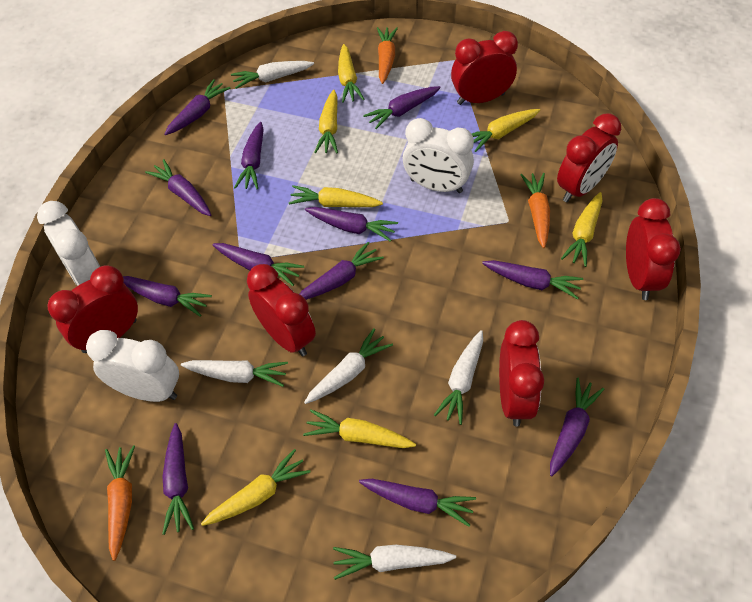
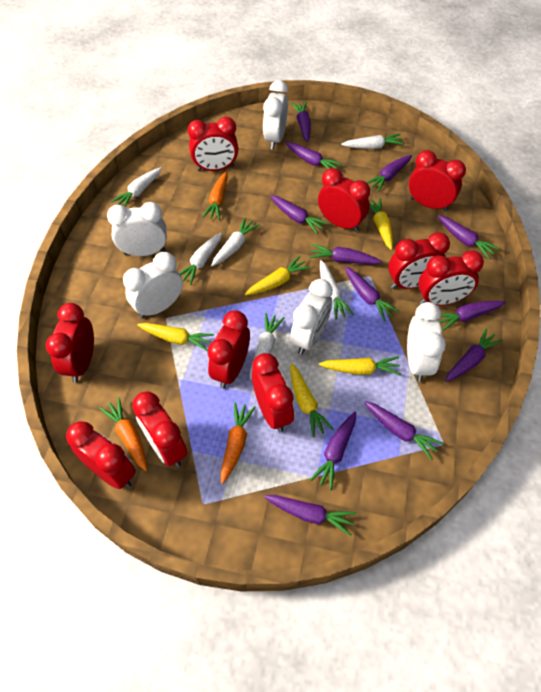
red clock: [48,265,138,353] [247,264,316,356] [451,31,518,105] [499,320,544,427] [557,113,621,202] [626,198,681,300] = 6 -> [46,303,94,383] [66,421,136,489] [132,392,187,467] [188,117,238,171] [207,310,250,389] [252,353,294,432] [318,168,370,232] [388,232,450,289] [409,150,466,212] [418,250,484,306] = 10
white carrot: [181,360,288,387] [231,61,314,89] [304,328,393,404] [333,545,456,580] [434,330,483,425] = 5 -> [111,167,162,207] [179,233,222,285] [211,217,260,266] [250,313,285,380] [320,260,354,320] [341,134,404,149] = 6
white clock: [37,201,100,286] [86,330,179,402] [403,118,474,193] = 3 -> [107,202,167,256] [123,252,183,319] [263,80,288,150] [290,279,333,355] [407,302,446,382] = 5
yellow carrot: [201,449,311,526] [289,185,383,207] [303,409,416,448] [314,90,338,153] [338,44,364,103] [472,109,540,152] [561,192,602,267] = 7 -> [137,323,214,351] [245,256,311,295] [290,363,334,437] [319,357,401,375] [369,198,393,250] = 5

